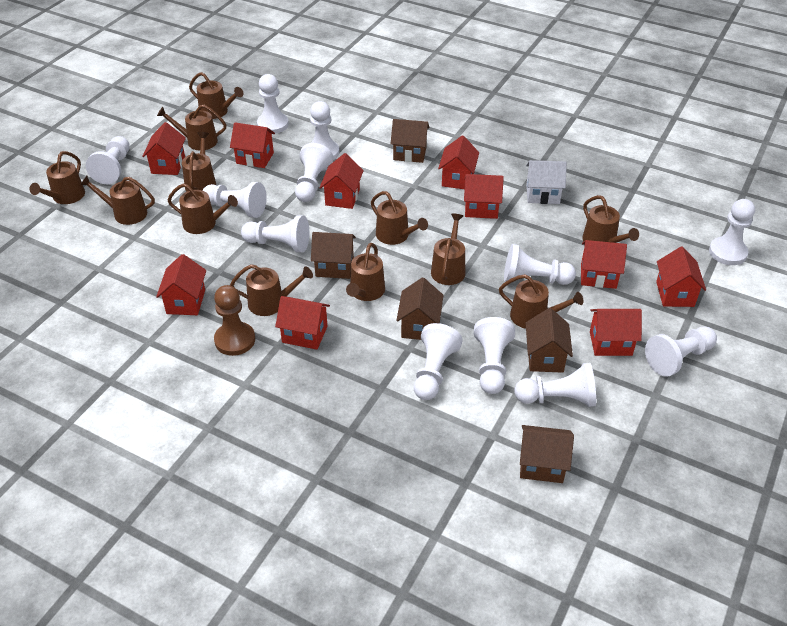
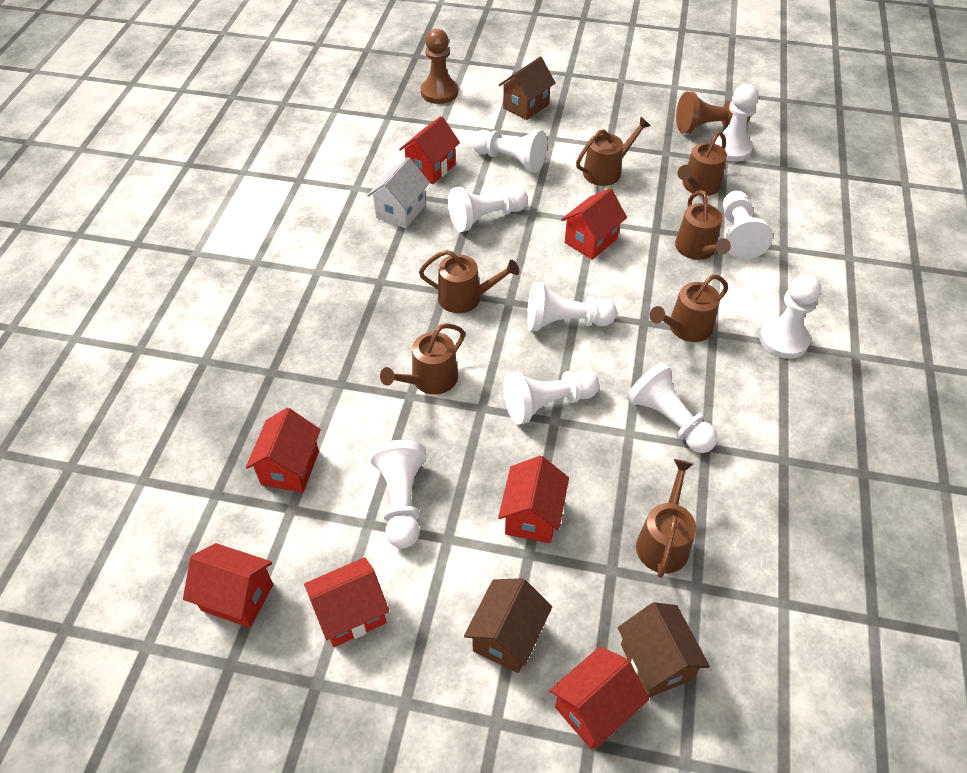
brown house: [311,232,356,279] [391,119,430,163] [396,278,443,340] [520,425,574,483] [526,308,573,373] = 5 -> [464,578,552,673] [499,57,556,120] [618,602,710,697] = 3
brown pawn: [214,285,255,356] = 1 -> [421,29,458,104] [676,92,751,133] = 2
brown watering can: [29,151,85,204] [80,176,155,225] [157,105,227,150] [168,183,238,234] [182,132,216,192] [189,72,244,119] [230,264,313,316] [346,243,385,301] [371,191,428,245] [431,214,465,285] [499,274,583,329] [582,195,639,243] = 12 -> [380,323,465,394] [419,250,519,313] [576,117,651,186] [636,459,696,578] [650,275,728,342] [675,190,731,260] [677,131,727,196] = 7
red house: [142,122,186,175] [156,254,206,315] [230,122,275,168] [275,296,330,350] [319,153,364,209] [438,135,479,189] [464,174,504,219] [581,240,627,289] [590,309,642,356] [656,247,706,307] = 10 -> [183,543,273,628] [246,408,321,493] [304,557,389,647] [399,116,460,184] [498,456,569,543] [550,646,649,749] [561,188,627,260] = 7
white pawn: [86,136,130,184] [203,182,267,218] [241,215,310,253] [257,74,289,134] [295,143,334,202] [310,101,339,160] [414,323,462,400] [474,317,515,394] [504,244,576,285] [514,363,596,407] [645,327,717,377] [709,199,755,265] = 12 -> [370,440,426,548] [448,186,528,232] [472,129,547,173] [503,369,599,425] [527,282,617,331] [626,362,718,453] [714,84,759,162] [723,191,773,260] [759,274,821,359] = 9

